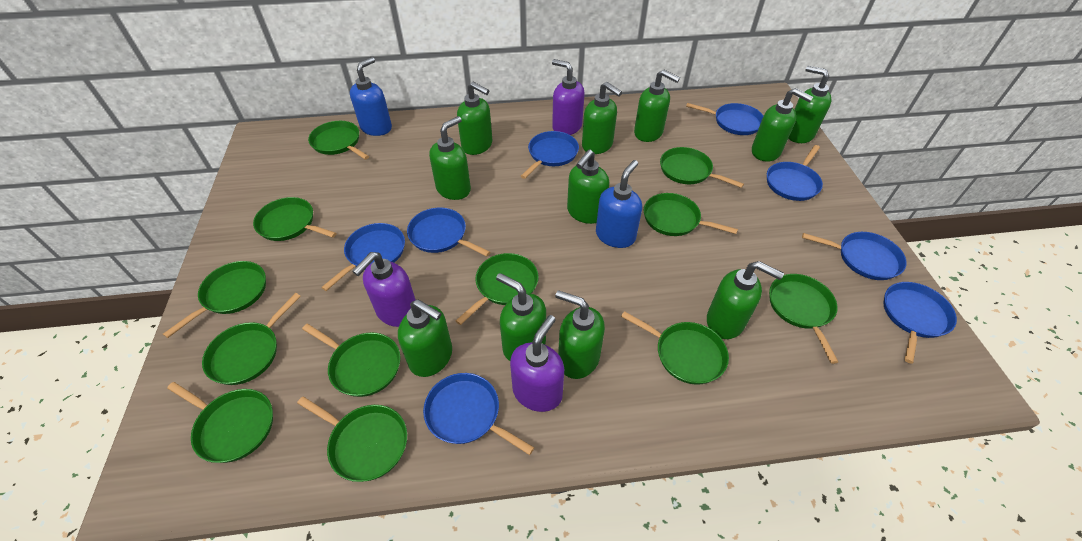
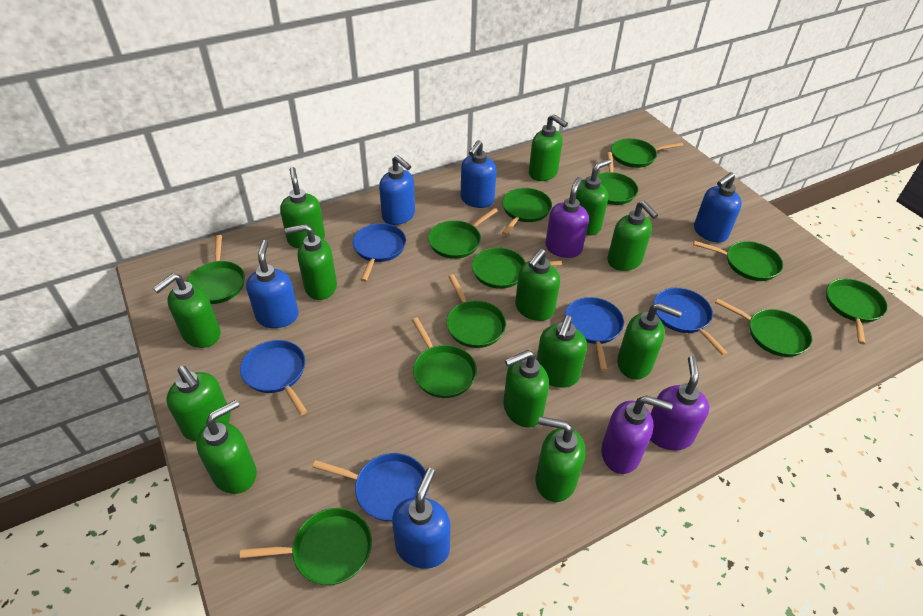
blue pan: [321,223,405,291] [407,208,490,256] [423,373,534,455] [521,131,579,179] [686,103,763,135] [767,145,823,201] [802,232,907,280] [884,282,957,364] = 8 -> [240,340,307,415] [313,453,429,521] [353,223,406,282] [565,297,624,371] [653,288,728,356] = 5
blue soap dispenser: [350,57,392,136] [596,160,642,248] = 2 -> [246,240,299,328] [379,155,415,225] [392,468,450,569] [461,140,497,208] [694,172,742,242] = 5
green soap dispenser: [398,300,452,377] [429,116,471,200] [457,82,492,155] [496,273,546,361] [555,290,605,379] [567,149,609,224] [582,82,622,154] [634,70,680,142] [707,261,784,339] [752,88,813,162] [788,66,832,143] = 11 -> [153,273,221,348] [166,366,231,441] [196,400,257,494] [280,167,325,248] [285,224,337,300] [503,350,549,427] [515,249,560,321] [529,114,568,181] [536,315,587,388] [536,416,585,502] [576,159,611,235] [607,201,658,271] [617,303,682,380] = 13

